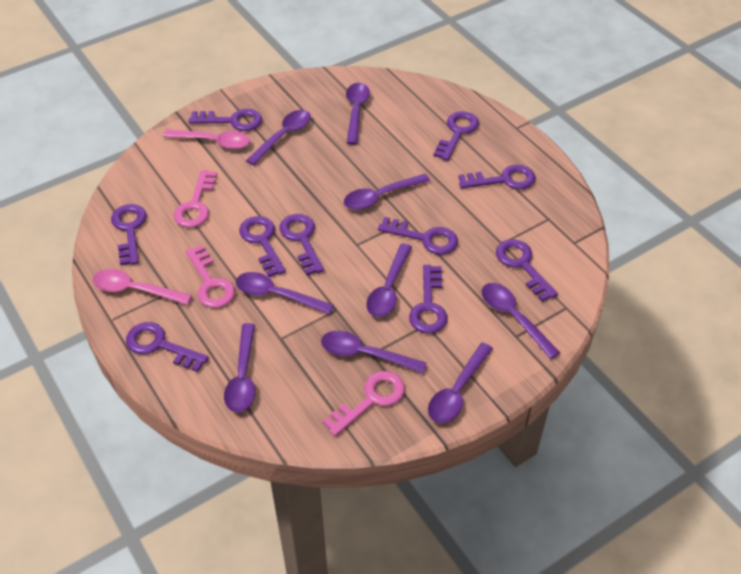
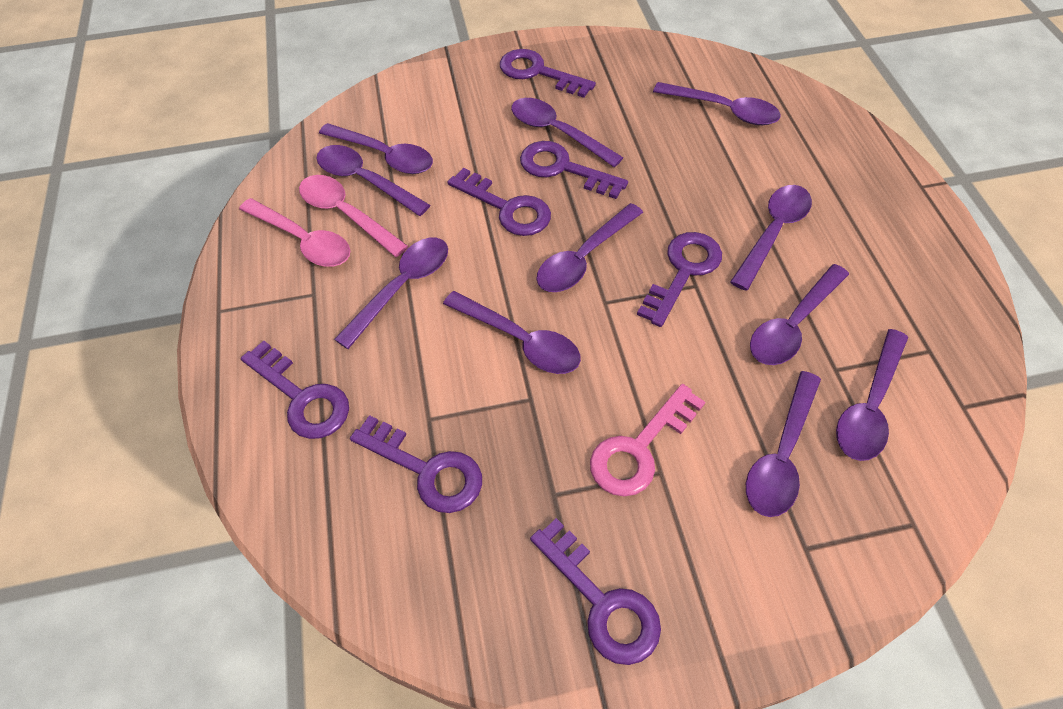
pink key: [174,170,217,228] [186,245,235,308] [323,371,405,436] = 3 -> [590,384,705,497] = 1
purple key: [111,204,147,265] [126,322,209,372] [189,109,262,131] [239,216,286,277] [280,214,324,275] [378,217,458,255] [409,265,448,334] [433,111,479,161] [458,164,536,190] [496,239,558,302] = 10 -> [241,341,349,439] [350,415,482,513] [447,168,551,236] [500,49,596,98] [520,141,628,199] [530,518,661,665] [637,232,722,327] = 7
purple spoon: [224,323,255,413] [236,272,334,314] [246,110,311,165] [321,331,427,373] [344,174,430,210] [346,83,370,145] [366,244,412,317] [428,342,493,423] [482,283,560,359] = 9 -> [316,145,430,216] [319,123,433,174] [334,238,448,349] [443,291,581,374] [511,98,624,167] [536,203,643,292] [653,82,781,125] [730,185,812,291] [746,371,821,517] [750,264,849,365] [836,329,908,461] = 11

